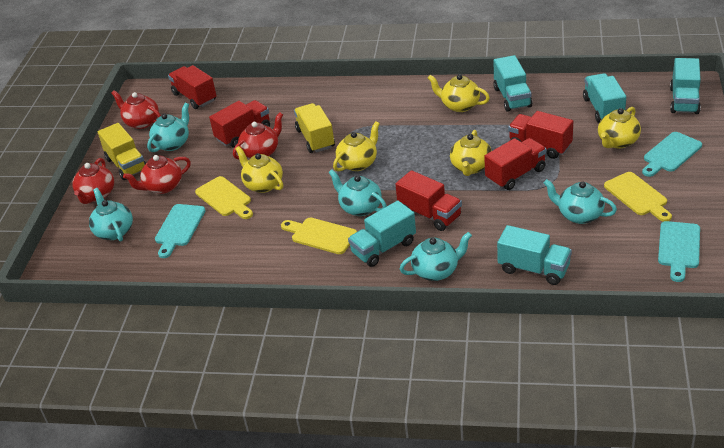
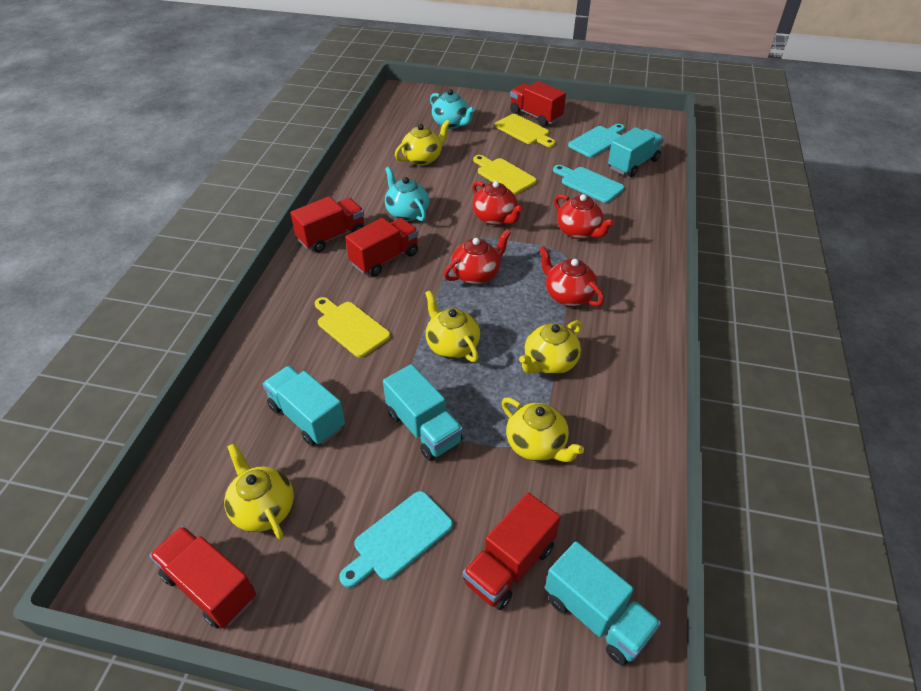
turquoise teapot: [89,188,133,242] [147,103,189,152] [328,169,387,216] [400,232,472,281] [544,179,617,224] = 5 -> [385,167,429,221] [430,89,475,129] = 2
turquoise truck: [348,201,416,267] [493,55,532,112] [497,225,572,285] [583,73,626,123] [670,58,701,114] = 5 -> [262,366,345,446] [383,364,463,461] [545,541,661,666] [608,127,664,177] = 4
yellow truck: [98,123,146,180] [294,103,335,153] = 2 -> none = 0

